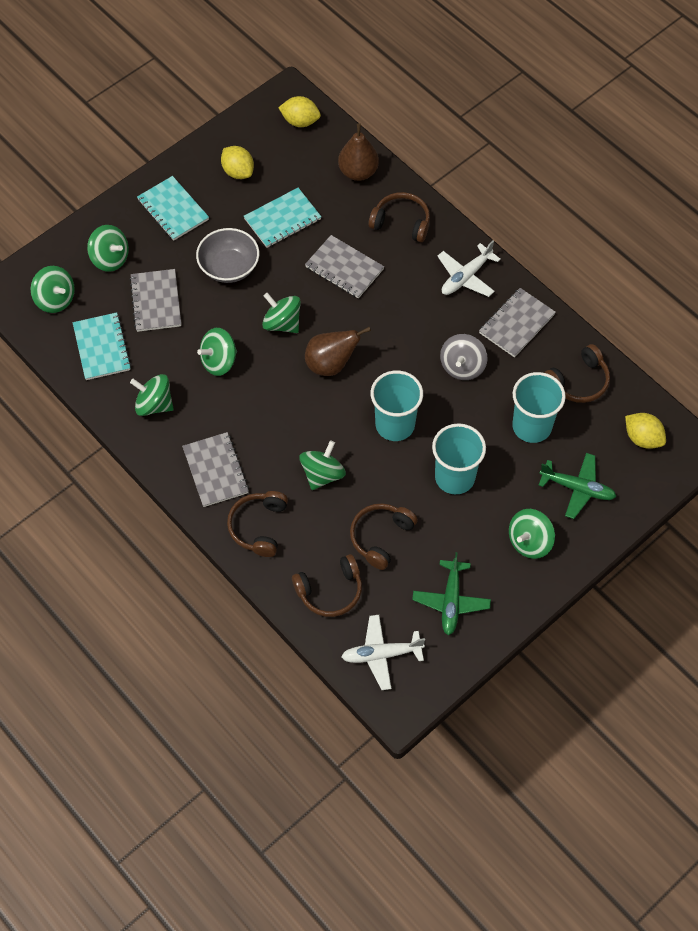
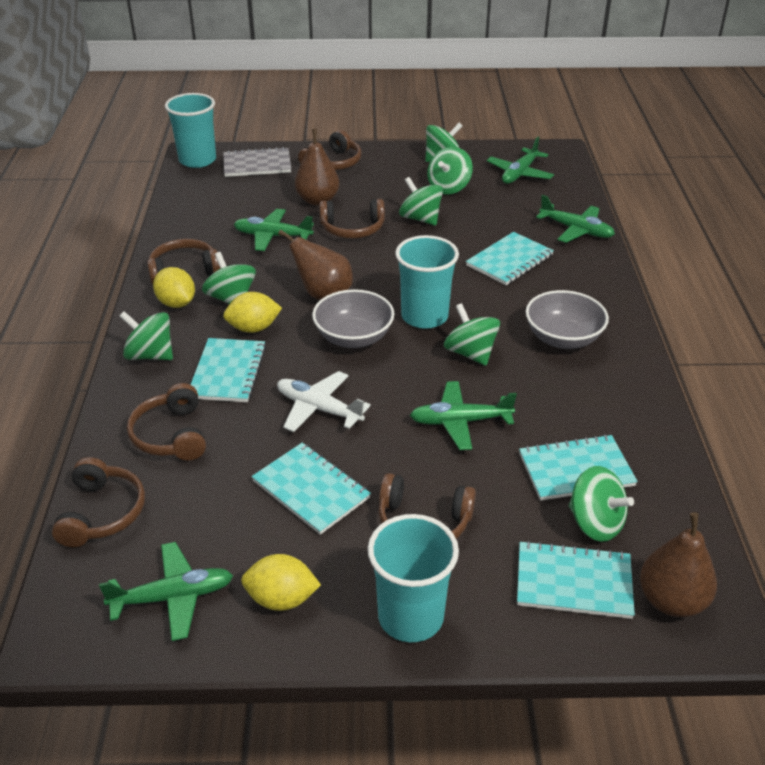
brown headphones: [227,491,288,557] [292,554,362,617] [350,503,418,570] [368,192,430,242] [544,344,610,403] = 5 -> [52,457,145,547] [127,383,206,461] [147,239,220,285] [298,130,361,170] [319,199,385,238] [379,473,476,539] = 6
brown pear: [305,327,371,376] [338,123,379,181] = 2 -> [278,230,353,300] [295,129,339,206] [640,512,717,617] = 3
green plane: [412,552,491,635] [539,453,617,519] = 2 -> [99,542,233,641] [233,209,314,251] [410,381,517,450] [487,137,554,184] [536,195,615,243] = 5
grey bowl: [196,228,259,283] = 1 -> [312,289,394,348] [526,290,609,349] = 2
grey notebook: [129,269,181,332] [182,432,249,507] [305,235,384,298] [479,288,556,358] = 4 -> [223,147,291,177] = 1
grey spinning top: [440,334,488,380] = 1 -> none = 0
turquoise notebook: [73,312,131,380] [137,176,209,241] [244,188,321,248] = 3 -> [190,338,266,402] [251,443,371,535] [466,232,554,285] [517,541,635,619] [519,434,638,501] = 5
white plane: [342,615,425,690] [438,241,501,297] = 2 -> [277,371,371,432] = 1

